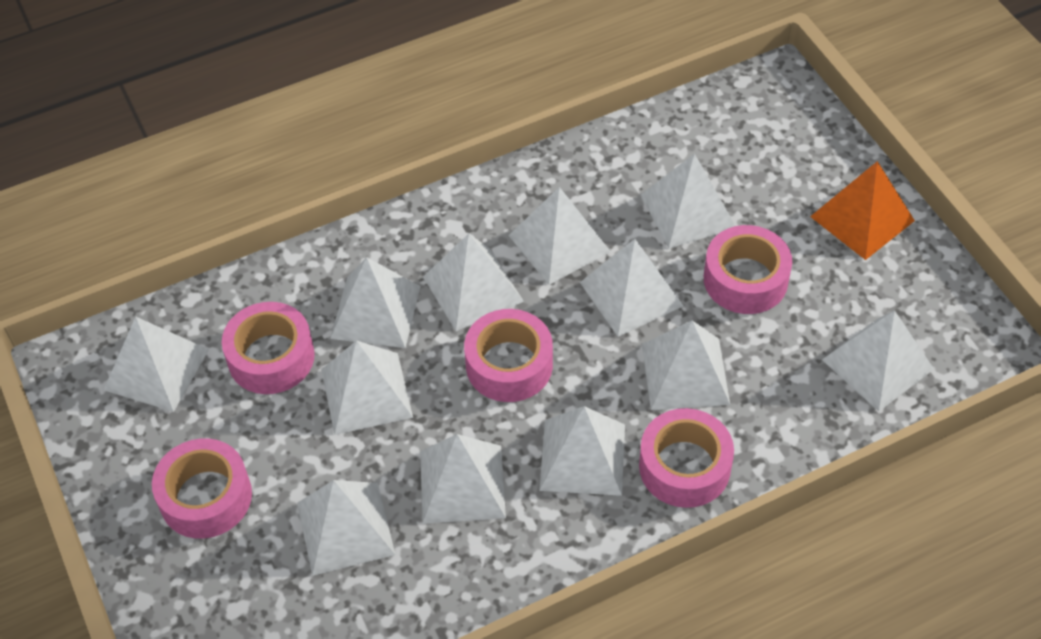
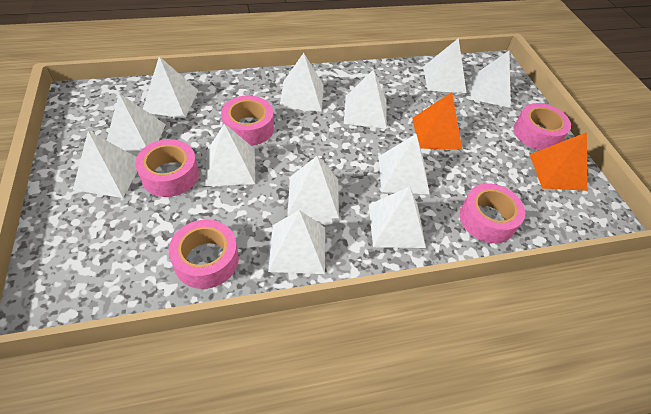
orange pyramid: [810,161,915,260] = 1 -> [412,92,462,150] [529,132,587,191] = 2

